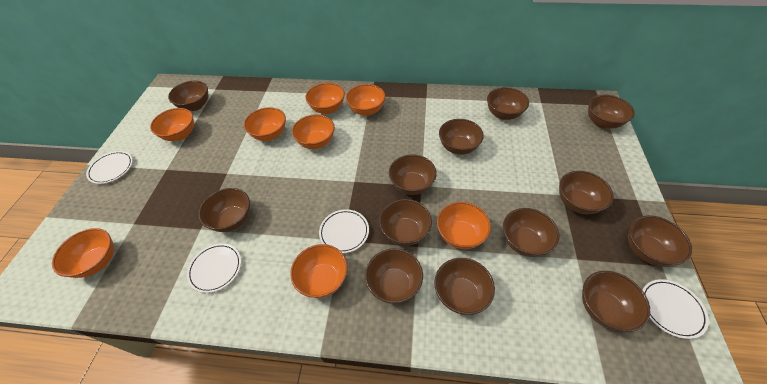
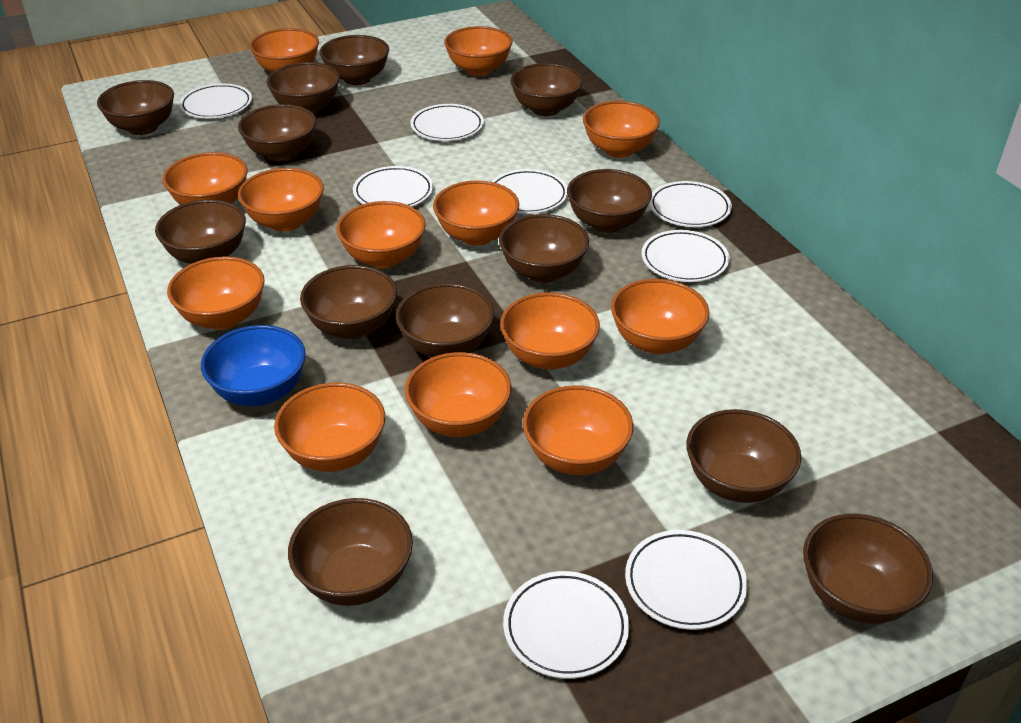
blue bowl: none = 0 -> [201,325,306,406] = 1
orange bowl: [52,228,114,278] [150,108,194,141] [244,107,286,141] [290,244,348,298] [292,114,335,149] [305,83,345,114] [346,84,385,116] [437,202,491,250] = 8 -> [163,152,247,205] [167,256,265,330] [238,168,324,232] [250,28,319,72] [274,382,385,472] [337,201,426,268] [405,352,511,437] [433,180,519,246] [444,26,513,76] [500,292,600,370] [523,385,633,475] [583,101,660,158] [611,279,709,354] = 13
white plate: [86,151,133,184] [187,243,241,293] [319,209,369,253] [642,279,709,339] = 4 -> [179,84,252,118] [353,166,433,207] [410,104,484,141] [491,169,568,214] [503,571,629,679] [625,530,748,630] [642,230,730,282] [649,181,732,227] = 8

